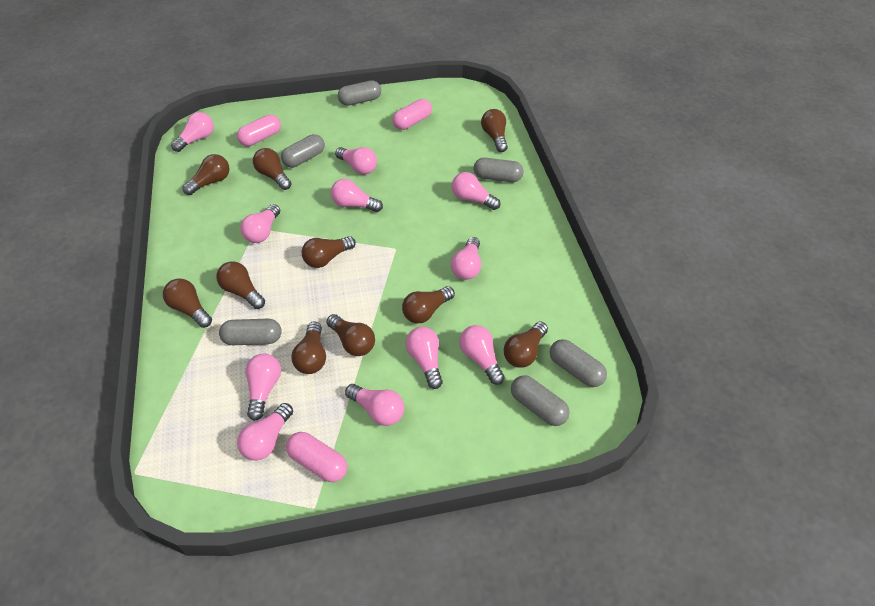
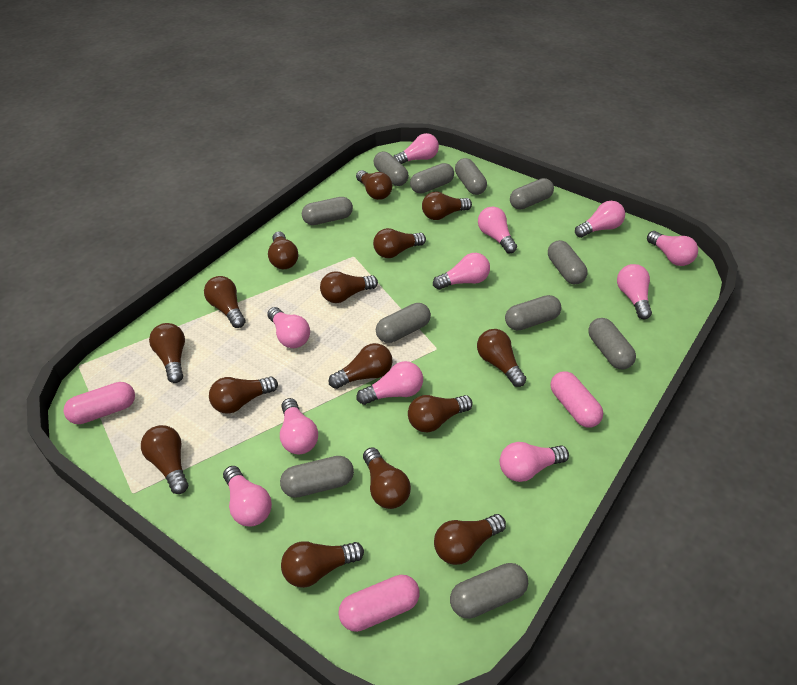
brown light bulb: [163,278,212,328] [183,154,229,195] [216,261,265,309] [253,148,292,190] [291,322,326,374] [302,236,356,268] [326,314,375,356] [402,286,455,323] [481,109,508,152] [504,322,548,368] = 10 -> [141,425,188,494] [149,323,185,383] [204,276,245,328] [209,376,278,414] [268,232,298,269] [281,541,364,588] [320,271,378,303] [329,343,392,389] [356,170,392,200] [363,447,411,509] [373,228,426,258] [408,395,473,432] [422,192,472,220] [434,514,506,565] [477,329,526,387] = 15
grey capsule: [219,319,282,345] [281,134,325,168] [338,80,381,106] [474,158,523,182] [511,375,570,426] [550,339,607,387] = 6 -> [280,456,354,498] [302,197,353,225] [374,152,409,186] [376,303,431,343] [410,163,454,194] [450,563,528,619] [455,158,487,195] [505,295,561,330] [510,178,554,210] [548,240,588,285] [588,318,636,369] = 11

